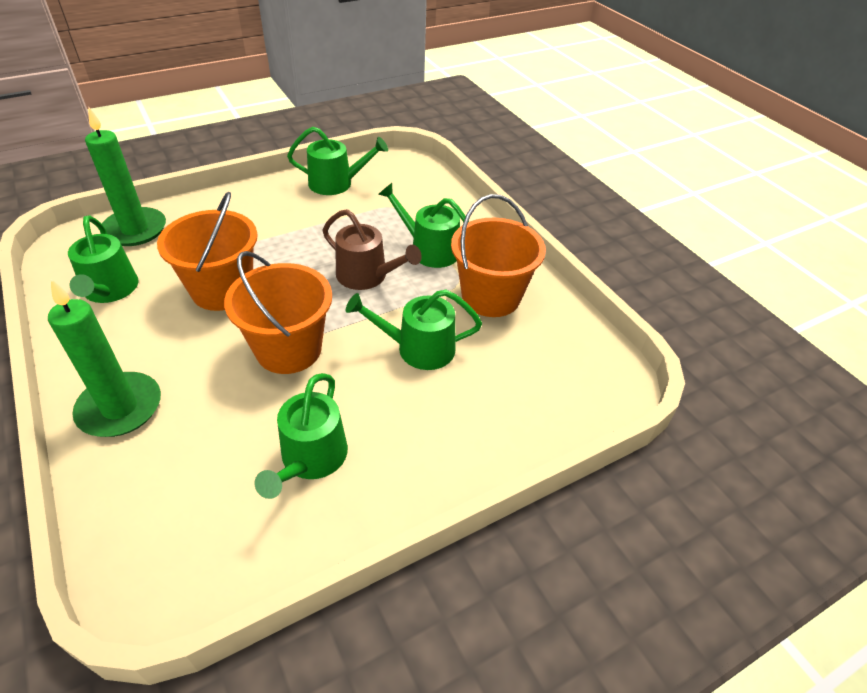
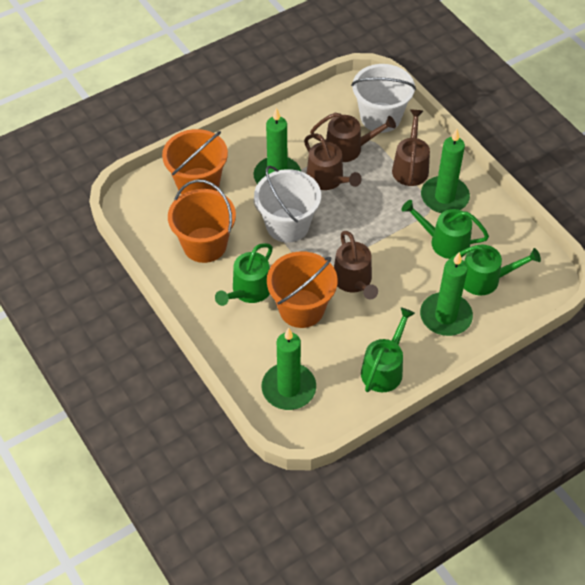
brown watering can: [323,209,422,290] = 1 -> [304,133,362,190] [310,113,396,162] [334,231,378,300] [392,110,430,186] = 4
green candle: [48,279,161,437] [85,108,166,246] = 2 -> [254,108,301,184] [262,328,316,410] [420,252,473,336] [421,129,470,213] = 4
green watering can: [68,215,139,303] [255,373,348,499] [287,127,388,195] [346,290,482,370] [378,183,469,268] = 5 -> [215,243,273,306] [361,307,415,392] [401,200,489,259] [450,244,541,296] = 4
white bucket: none = 0 -> [254,165,321,243] [351,64,416,133] = 2

